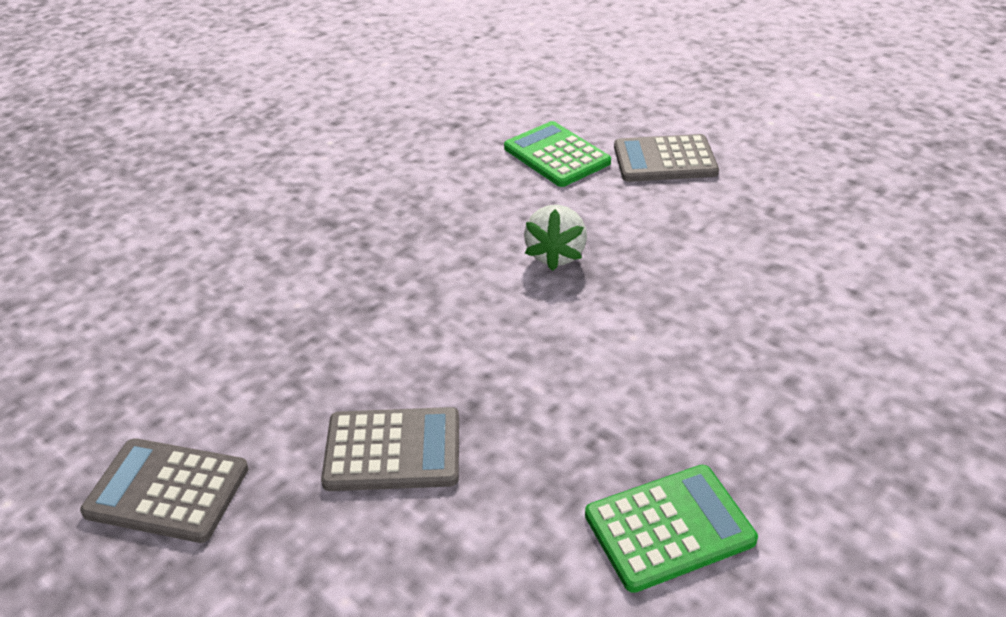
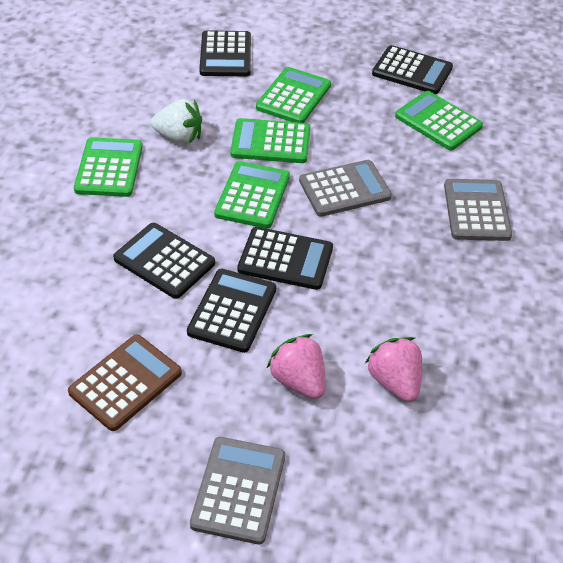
black calculator: none = 0 -> [113,223,215,299] [187,269,276,353] [199,30,251,76] [237,227,333,290] [372,45,453,94] = 5
brown calculator: none = 0 -> [68,335,182,431] = 1
green calculator: [504,121,611,187] [585,465,758,593] = 2 -> [74,137,142,197] [214,161,290,228] [230,118,310,163] [256,67,331,123] [395,91,483,150] = 5
pink strawberry: none = 0 -> [267,334,325,399] [365,337,422,402] = 2

